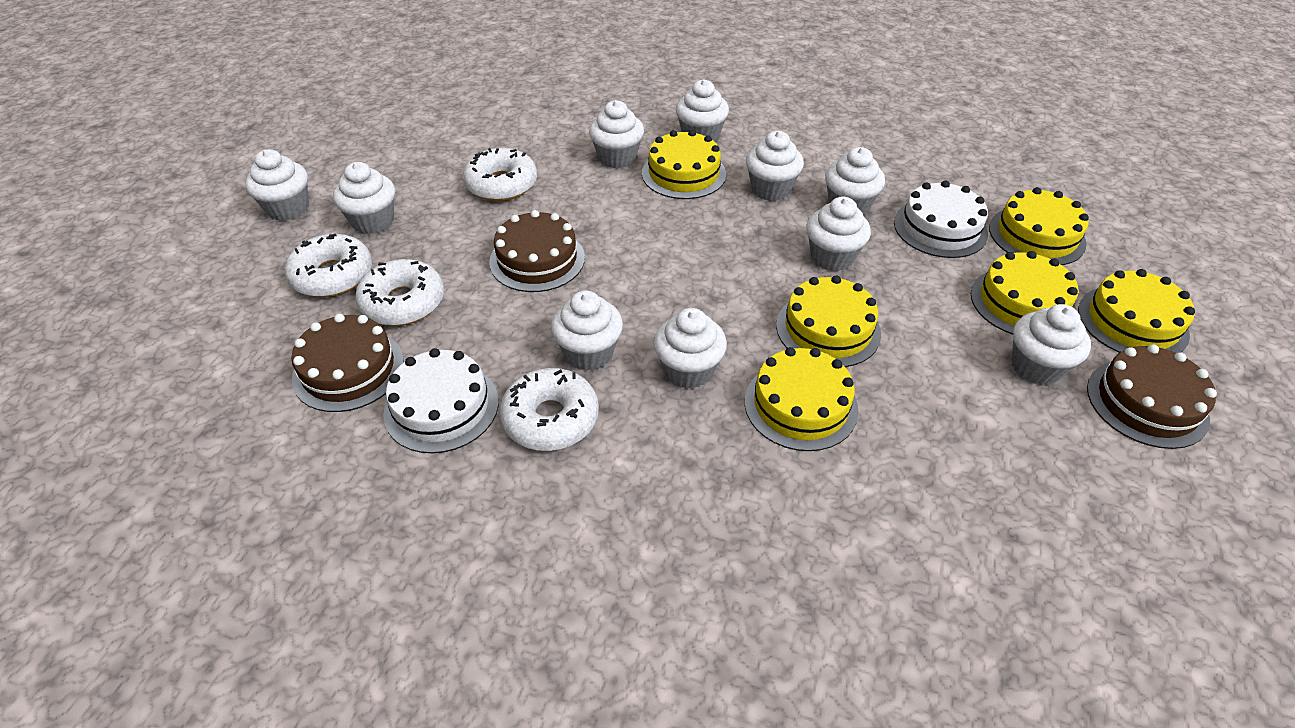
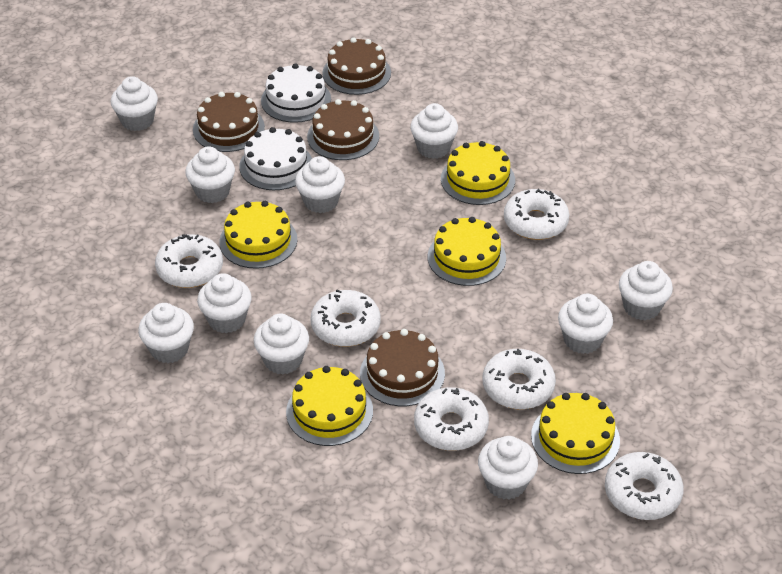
brown cake: [292,314,404,412] [489,210,585,292] [1087,344,1217,449] = 3 -> [193,92,265,152] [307,99,379,160] [322,37,391,95] [360,329,445,406] = 4
white donut: [285,234,372,297] [355,259,444,326] [463,148,537,201] [500,368,599,451] = 4 -> [155,234,223,288] [311,289,381,347] [414,387,489,451] [483,349,556,409] [504,189,569,240] [605,452,684,520] = 6
yellow cake: [642,130,726,199] [744,347,859,451] [776,275,881,367] [971,251,1078,335] [989,187,1089,265] [1078,269,1195,353] = 6 -> [219,201,297,269] [286,366,373,446] [428,217,506,286] [441,141,515,205] [531,393,620,474] = 5

